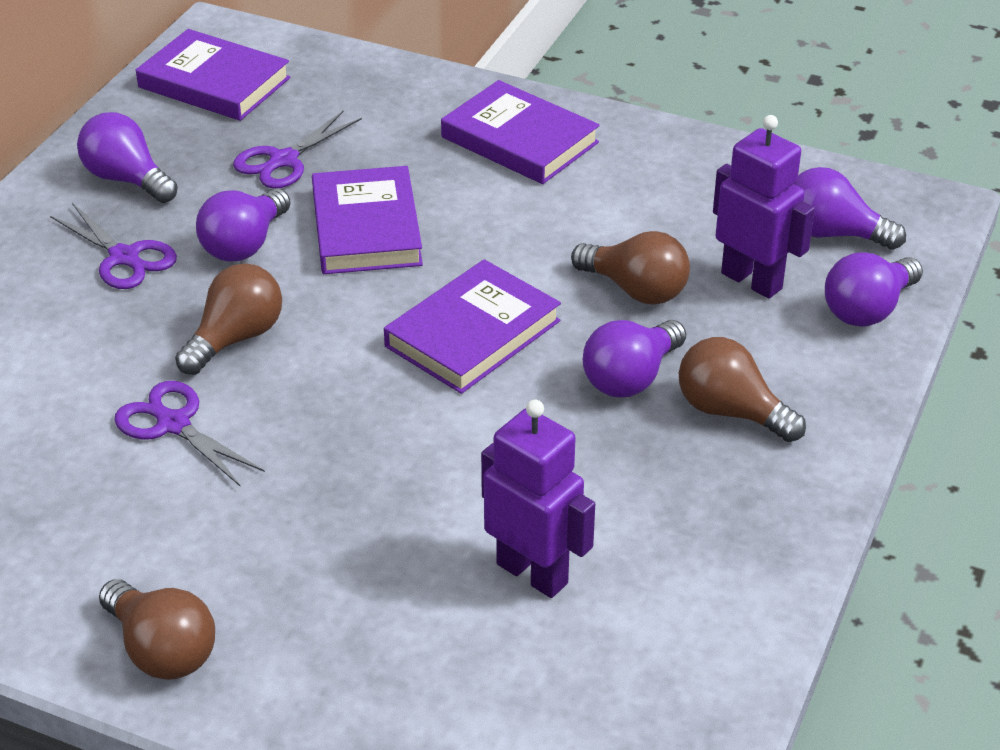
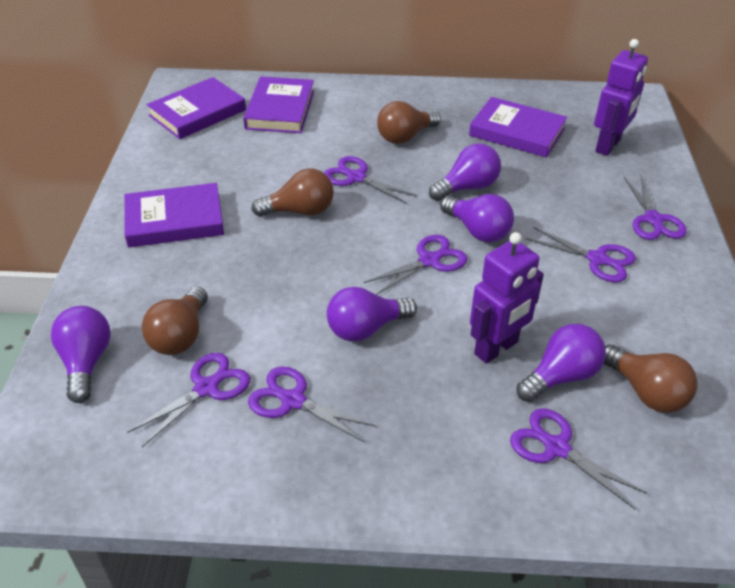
purple scissors: [50,203,177,289] [114,381,265,486] [233,111,362,189] = 3 -> [127,353,250,447] [248,366,376,443] [324,156,417,204] [363,235,468,295] [510,409,647,509] [525,227,636,282] [624,176,687,240] = 7

